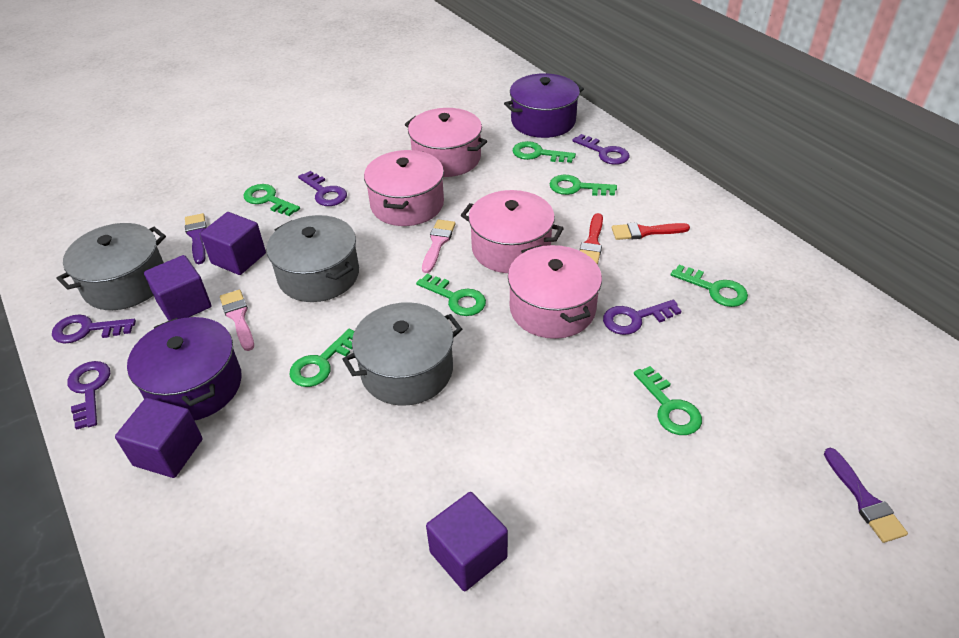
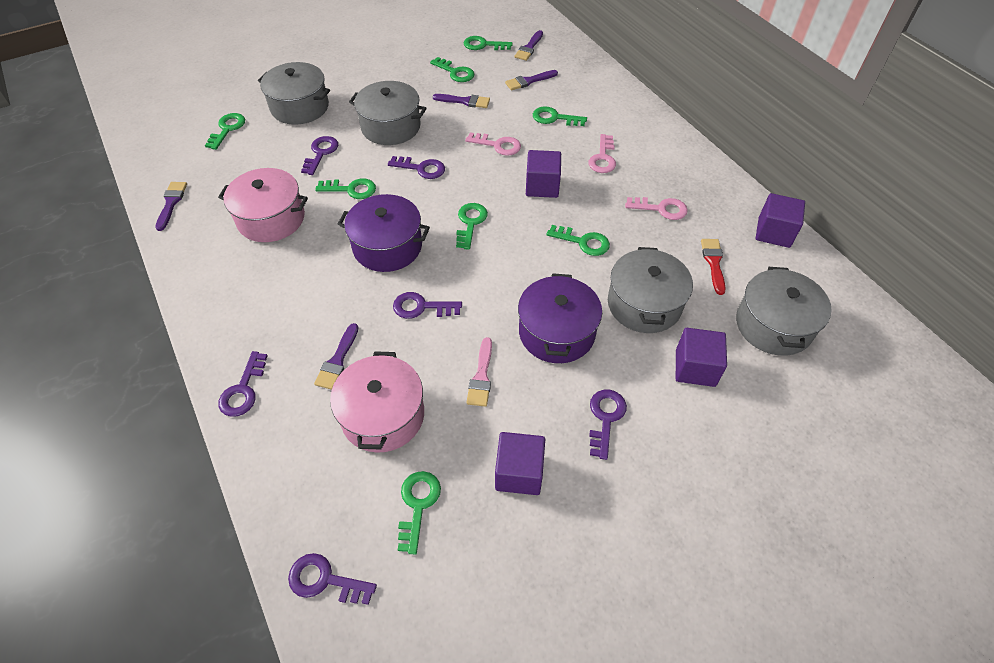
green key: [243,184,300,216] [289,329,355,387] [416,274,486,316] [513,141,576,163] [549,175,617,196] [634,366,702,435] [671,265,748,307] = 7 -> [205,113,245,150] [315,179,376,199] [398,471,441,555] [430,57,474,82] [456,203,488,250] [464,36,513,50] [533,106,587,126] [547,225,610,256] = 8
grey pot: [56,223,166,310] [267,215,359,302] [342,302,462,406] = 3 -> [258,62,330,125] [349,81,427,145] [608,247,693,333] [736,267,832,356] = 4
pink brush: [220,290,254,351] [422,219,456,273] = 2 -> [466,337,492,407] = 1
pink key: none = 0 -> [465,132,521,156] [588,134,616,173] [625,197,688,220] = 3
pink pot: [364,150,444,226] [405,108,487,177] [461,190,564,273] [508,245,602,339] = 4 -> [218,168,308,242] [330,351,424,453] = 2
purple brush: [185,213,207,264] [824,448,908,543] = 2 -> [155,182,187,231] [314,323,358,390] [433,94,490,108] [505,70,558,90] [515,30,543,61] = 5
purple key: [52,315,136,344] [67,361,110,430] [298,171,347,206] [572,134,629,165] [603,300,682,335] = 5 -> [218,351,268,417] [288,553,377,605] [301,136,338,175] [388,156,445,179] [393,292,462,319] [589,390,627,460] = 6
red brush: [580,213,603,265] [612,222,690,240] = 2 -> [701,239,726,295] = 1

